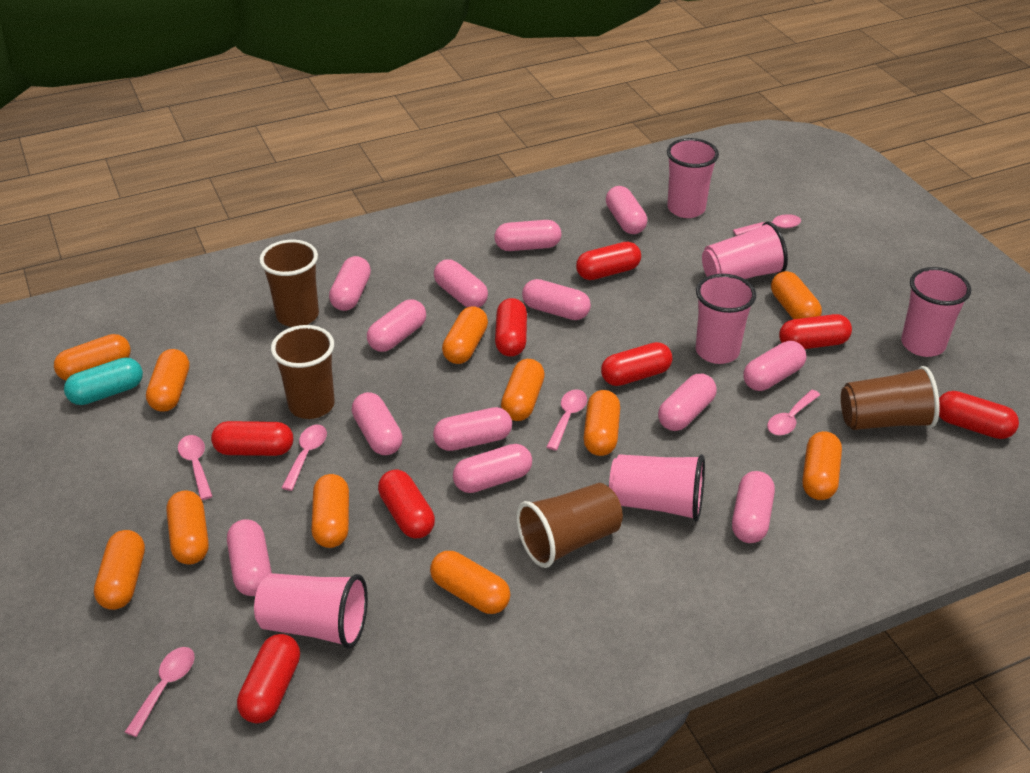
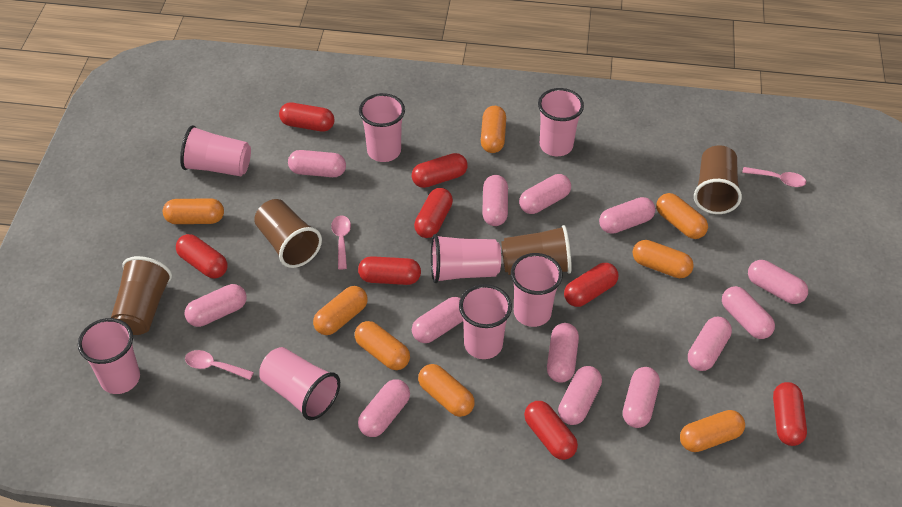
orange capsule: [54,334,131,381] [94,530,145,610] [146,349,189,412] [166,490,209,565] [311,474,349,548] [430,551,511,614] [442,306,488,364] [501,359,545,421] [583,390,620,456] [771,271,822,319] [802,431,842,500] = 11 -> [163,198,224,224] [313,286,368,335] [355,321,410,370] [418,364,475,417] [481,106,506,153] [633,240,694,278] [656,193,708,239] [680,410,745,452] = 8
pink cup: [254,573,368,649] [609,454,705,521] [667,138,719,218] [696,274,756,364] [702,222,788,279] [901,267,971,357] = 6 -> [78,318,140,394] [180,125,251,176] [259,347,340,420] [359,93,405,162] [431,234,501,283] [459,284,512,359] [511,253,563,327] [538,88,584,156] = 8
pink spoon: [125,647,195,737] [178,435,213,500] [281,425,327,491] [546,389,587,450] [733,214,801,236] [767,390,820,436] = 6 -> [185,350,254,380] [331,215,351,269] [742,167,806,187] = 3
turquoise capsule: [64,357,143,405] = 1 -> none = 0

